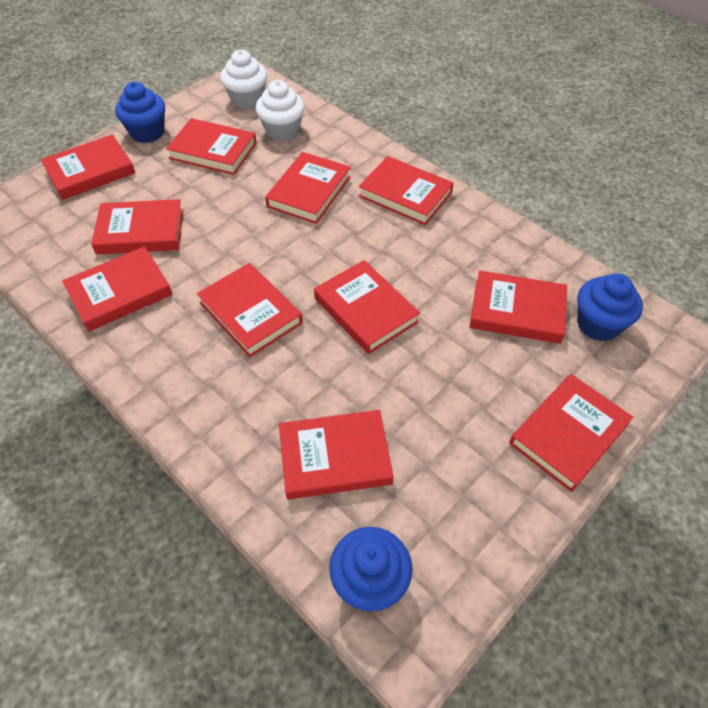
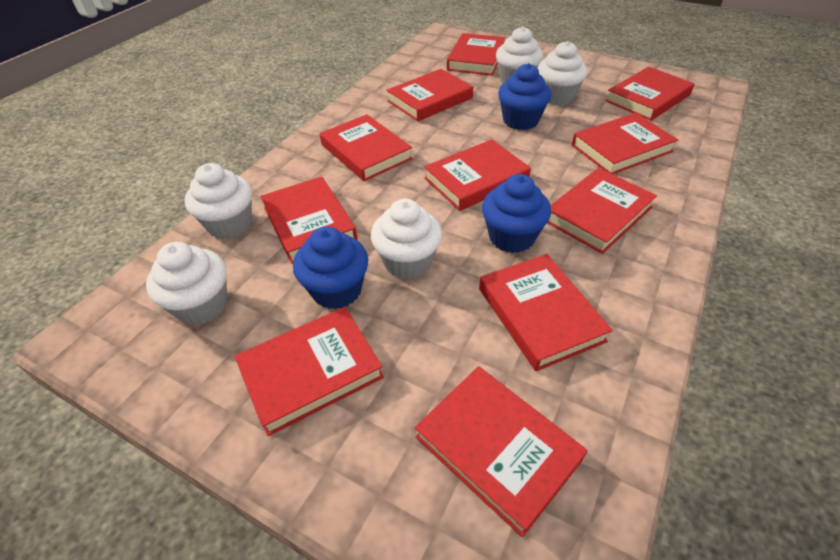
white cupcake: [220,49,267,109] [256,80,305,141] = 2 -> [146,242,227,325] [185,163,252,239] [371,199,442,279] [496,26,543,83] [538,41,587,105] = 5

